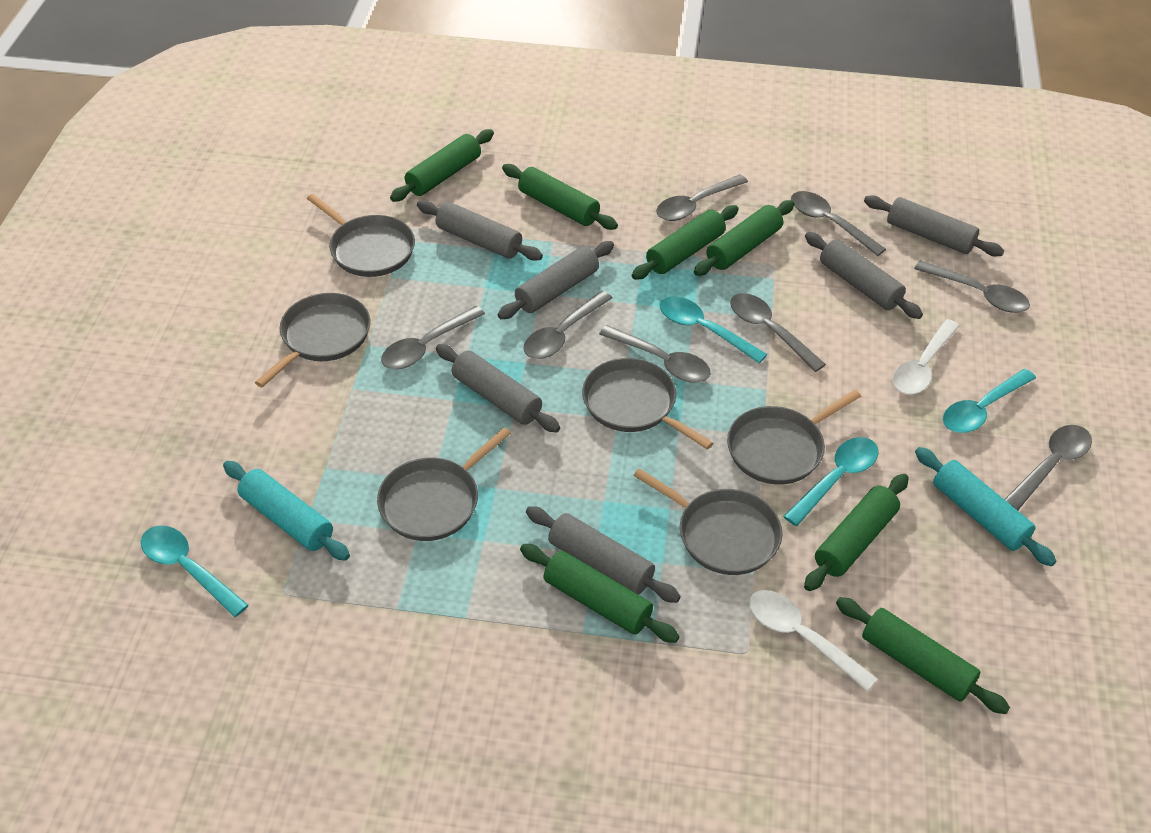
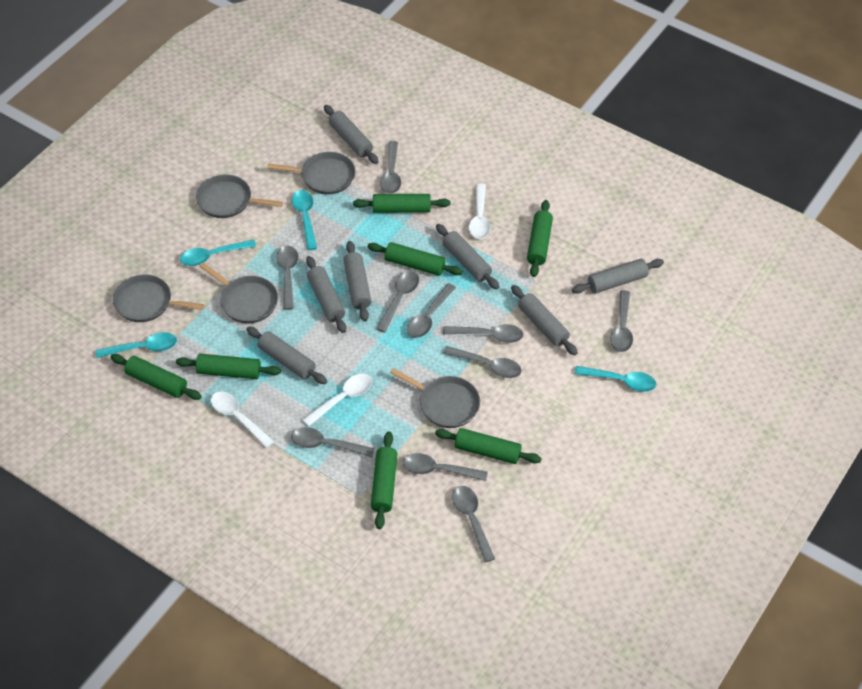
grey pan: [255,293,370,387] [307,194,415,277] [377,427,511,541] [582,358,713,449] [633,468,782,575] [727,390,861,485] = 6 -> [113,274,205,322] [196,175,283,218] [199,263,278,324] [267,152,356,194] [390,368,480,428] = 5
grey rolling pin: [417,200,543,261] [436,344,560,432] [498,241,614,319] [526,506,681,603] [805,232,923,319] [864,195,1004,256] = 6 -> [246,327,327,384] [306,256,346,333] [324,105,379,164] [343,241,371,322] [436,224,499,290] [511,285,578,355] [572,259,664,293] = 7
grey spoon: [381,306,485,369] [524,291,612,359] [599,325,710,382] [656,174,748,221] [730,293,826,372] [791,191,886,256] [914,260,1030,313] [1004,425,1092,510] = 8 -> [276,246,298,310] [291,427,375,457] [376,271,419,332] [380,141,401,194] [403,453,488,481] [407,283,456,338] [443,324,523,343] [443,346,522,378] [452,486,495,562] [610,290,633,352] = 10
turquoise rolling pin: [223,461,350,561] [915,447,1056,566] = 2 -> none = 0
white spoon: [749,590,878,691] [893,319,960,394] = 2 -> [211,391,274,448] [303,374,372,426] [469,183,490,239] = 3

